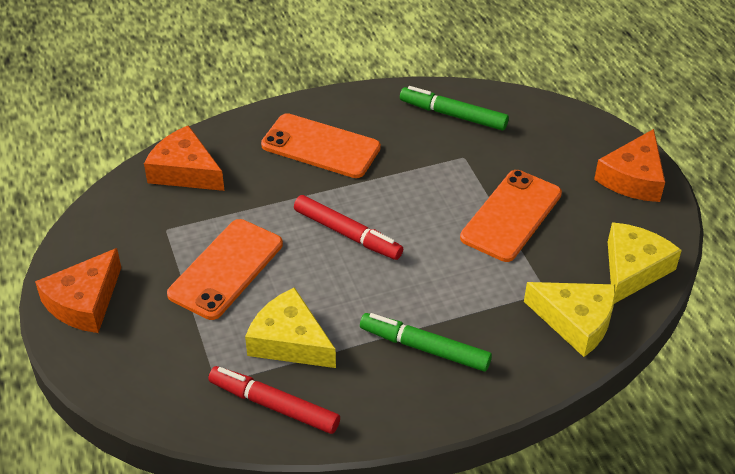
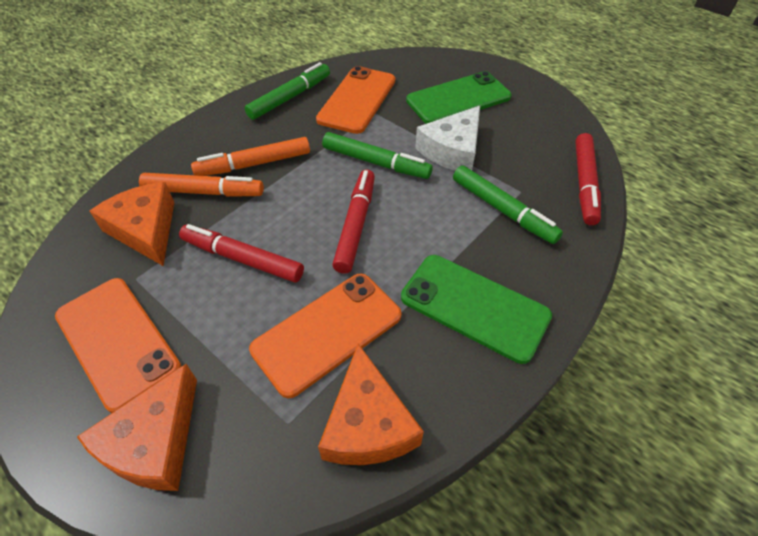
green marker: [360,313,492,372] [400,86,509,130] = 2 -> [245,62,330,120] [322,132,433,179] [453,165,563,244] = 3
green phone: none = 0 -> [401,255,552,364] [406,71,511,124] = 2
orange marker: none = 0 -> [139,173,264,197] [191,137,310,176] = 2
red marker: [208,366,340,434] [294,195,403,260] = 2 -> [179,224,304,282] [332,170,375,274] [575,133,601,225] = 3
white cheese: none = 0 -> [415,106,480,171] = 1
yellow cheese: [245,287,336,368] [524,282,616,357] [608,222,682,304] = 3 -> none = 0

